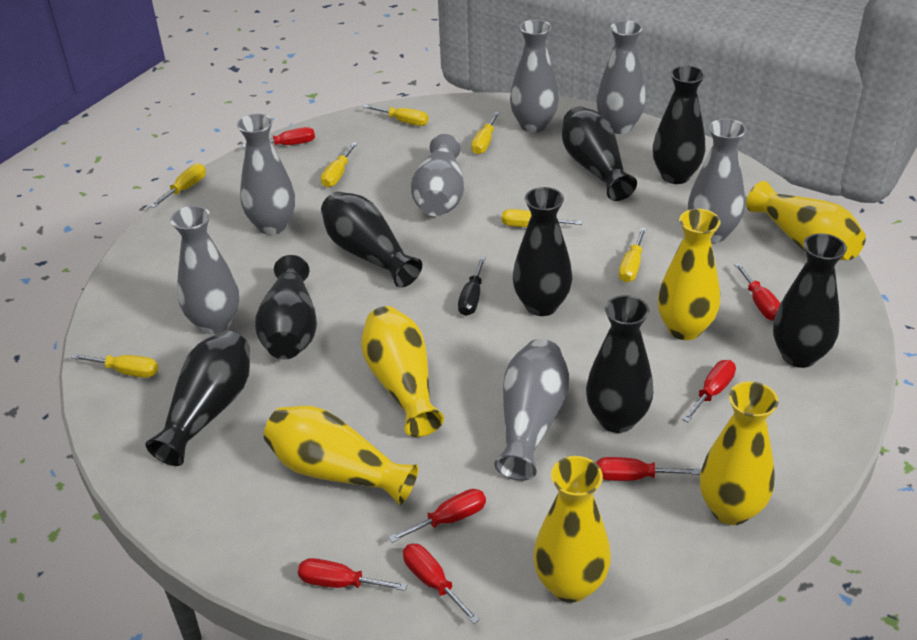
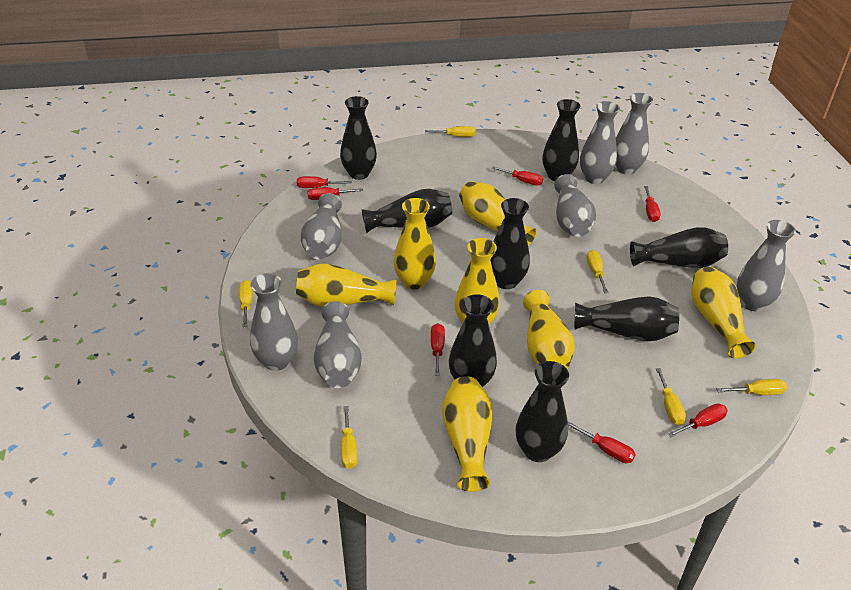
black screwdriver: [458,257,486,316] = 1 -> none = 0
yellow screwdriver: [71,354,158,378] [150,164,206,208] [321,142,358,187] [363,105,429,126] [471,112,500,154] [502,209,582,227] [619,228,646,282] = 7 -> [239,280,253,327] [341,406,358,469] [425,126,475,137] [587,250,609,293] [656,368,686,425] [717,379,787,395] = 6
yellow vase: [264,406,418,505] [361,306,444,437] [533,456,611,603] [658,209,721,340] [700,381,779,525] [746,181,866,260] = 6 -> [296,264,396,307] [393,198,436,290] [442,376,493,492] [455,238,499,324] [459,181,537,246] [523,290,575,368] [691,267,756,359] = 7

